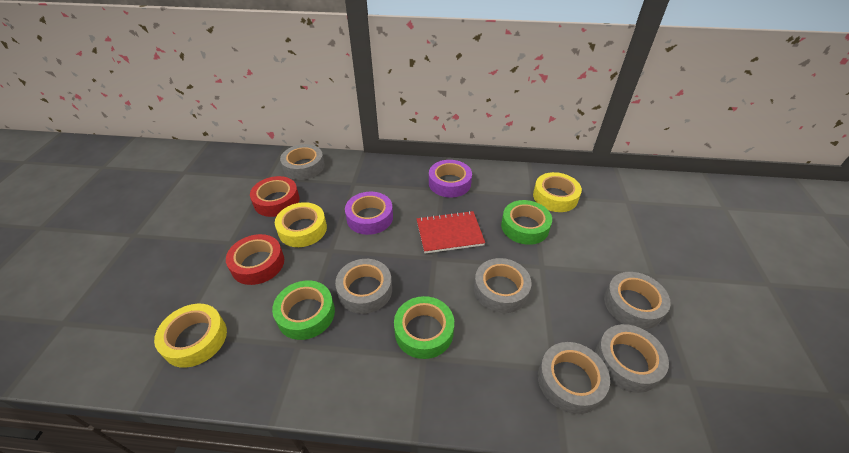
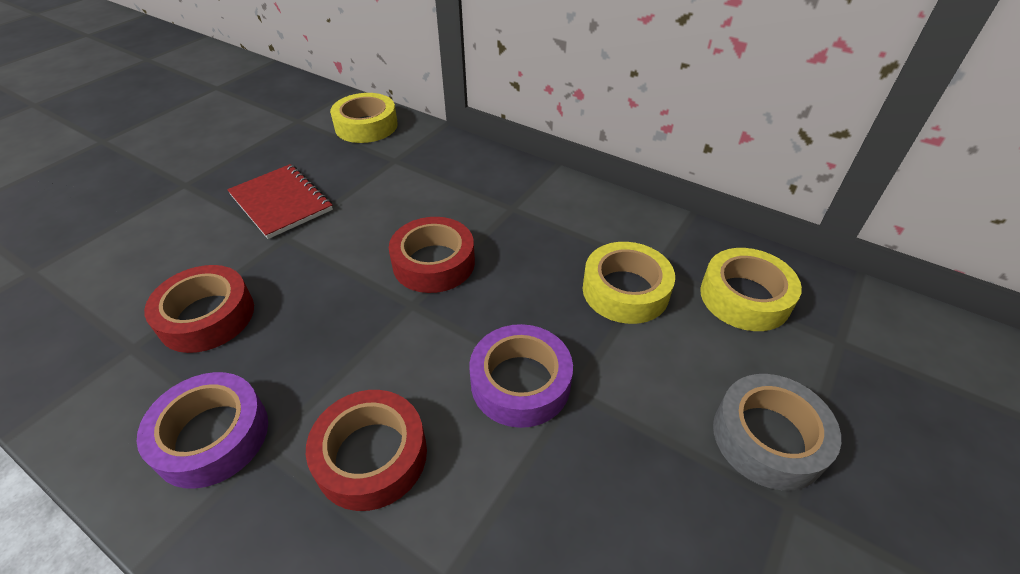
green tape: [272,281,335,340] [394,296,454,359] [501,200,552,245] = 3 -> none = 0
grey tape: [280,144,325,180] [335,259,392,314] [474,258,531,313] [538,342,610,414] [595,324,669,393] [604,272,671,329] = 6 -> [713,374,841,491] = 1
red tape: [226,234,284,285] [250,176,300,217] = 2 -> [144,265,254,353] [306,390,427,511] [389,217,475,293] = 3

